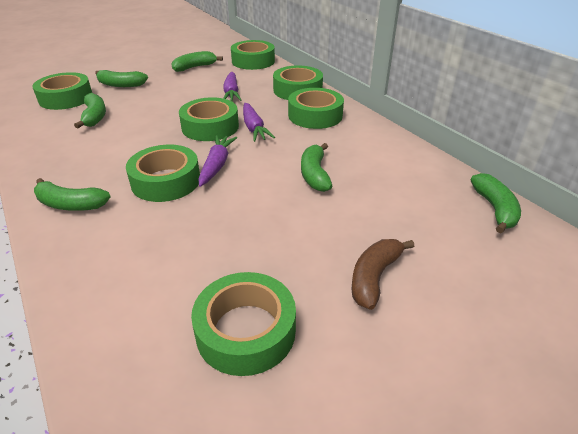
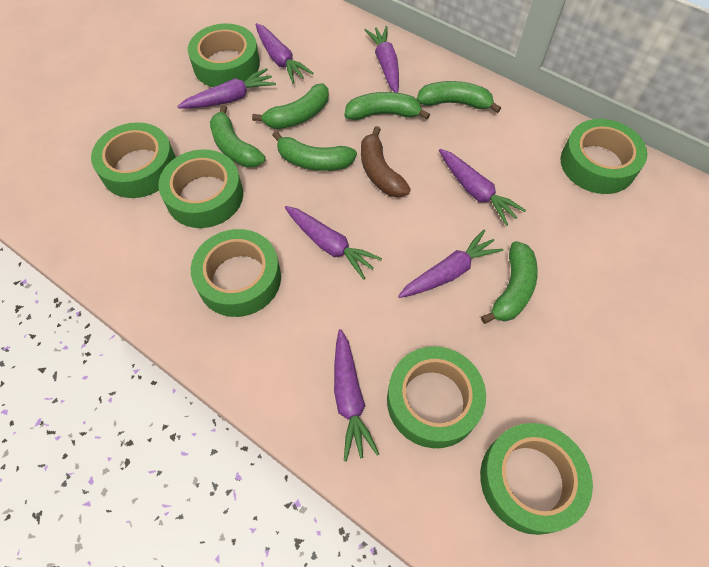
purple carrot: [198,135,237,187] [223,72,241,101] [243,103,275,142] = 3 -> [177,68,276,109] [256,23,314,84] [285,206,382,279] [334,329,379,462] [365,26,399,93] [398,229,503,298] [439,149,526,226] = 7

